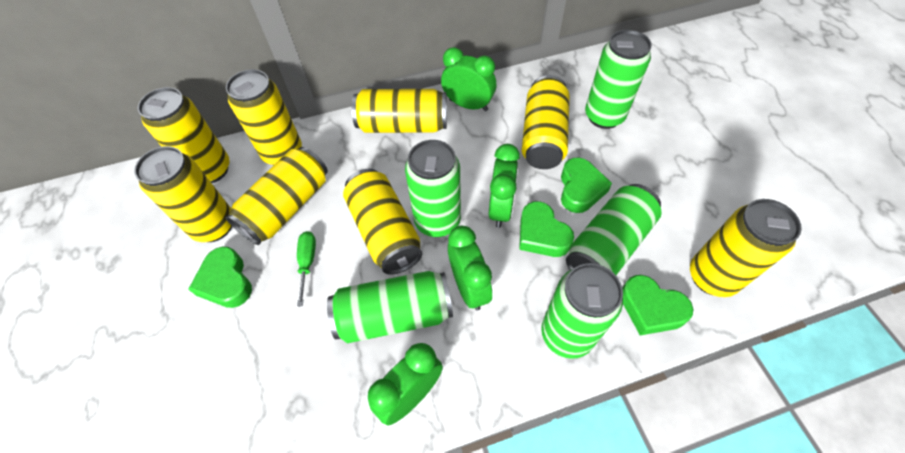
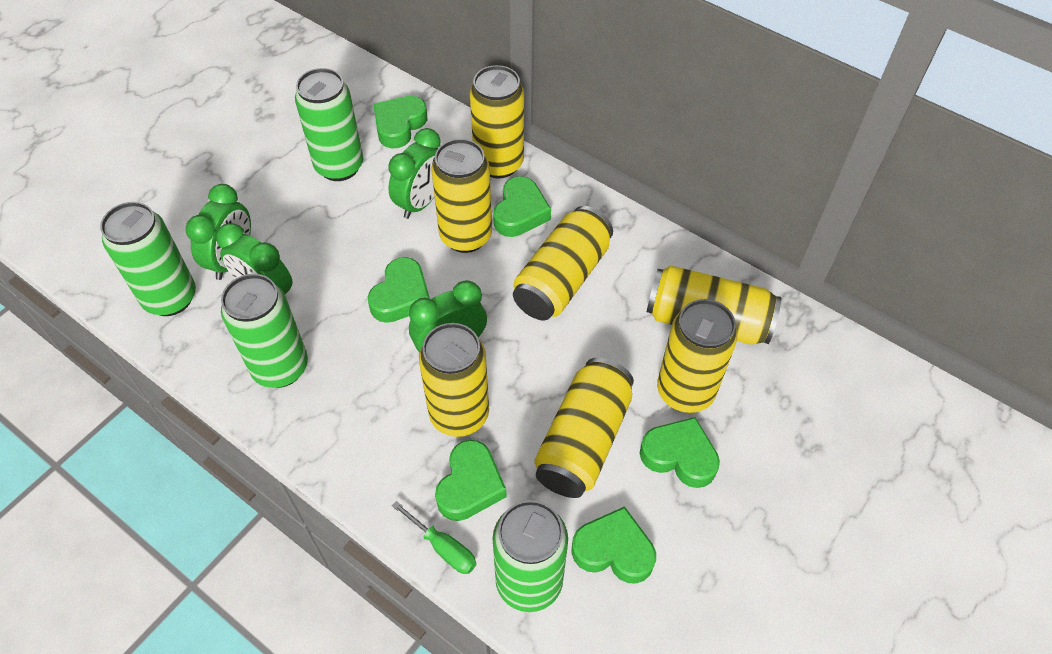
green can: [327,271,453,343] [405,140,461,237] [541,263,623,359] [566,184,662,275] [585,30,652,129] = 5 -> [100,202,196,316] [221,274,308,388] [295,68,363,181] [493,500,568,612] = 4
green heart: [188,247,252,308] [519,201,574,257] [561,158,612,213] [622,275,694,335] = 4 -> [368,257,430,323] [374,96,427,148] [435,440,506,521] [493,176,551,237] [571,506,656,584] [639,417,720,488] = 6
yellow can: [134,146,232,242] [138,87,230,183] [225,147,328,245] [226,69,302,165] [343,169,422,275] [352,89,447,133] [522,75,570,169] [690,199,802,297] = 8 -> [419,323,489,437] [431,139,492,253] [470,65,524,178] [513,206,613,320] [534,358,634,498] [647,265,781,345] [657,299,737,413] = 7

